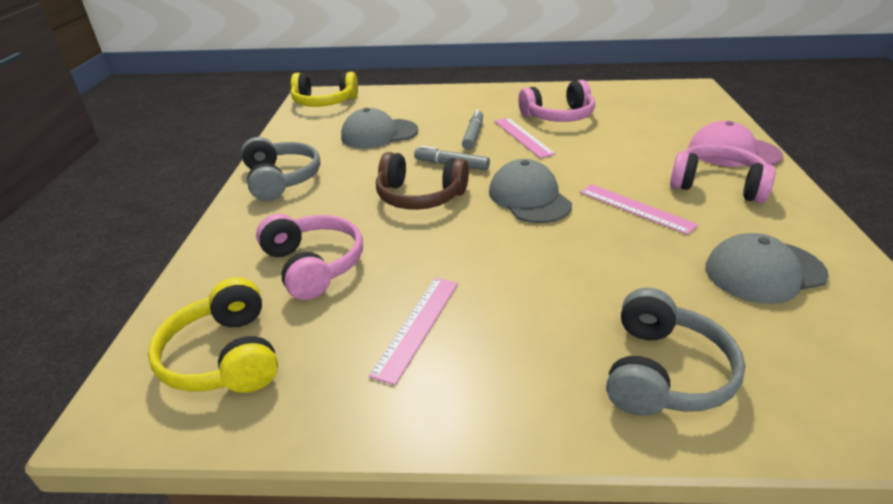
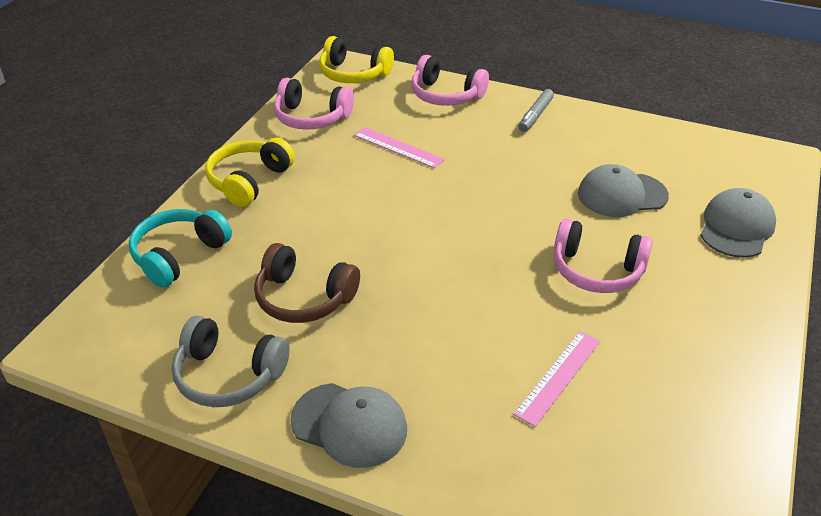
grey headphones: [241,137,320,201] [606,288,745,416] = 2 -> [172,316,290,407] = 1
grey marker: [414,146,490,171] [462,109,483,150] = 2 -> [518,89,554,132] = 1
pink cap: [688,121,783,166] = 1 -> none = 0
pink ruler: [369,278,458,385] [495,118,556,158] [580,184,698,235] = 3 -> [354,127,444,168] [513,331,600,427] = 2
turquoise headphones: none = 0 -> [129,209,232,288] = 1

